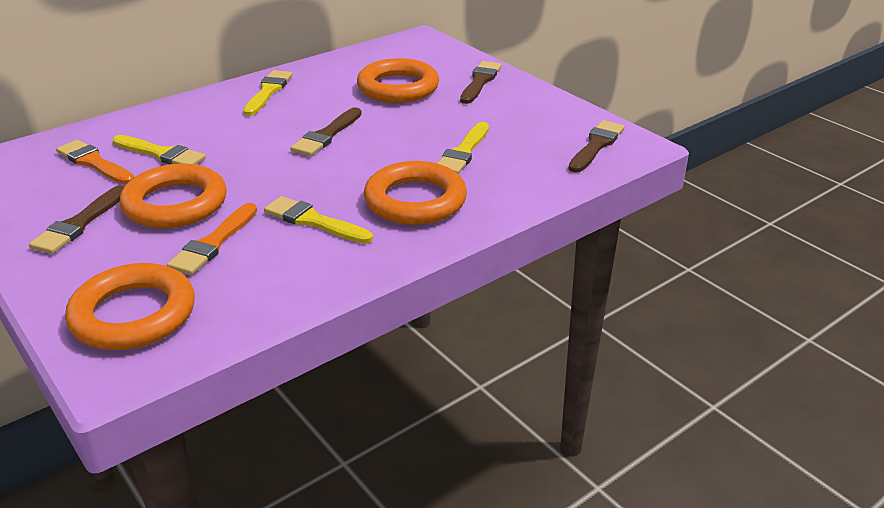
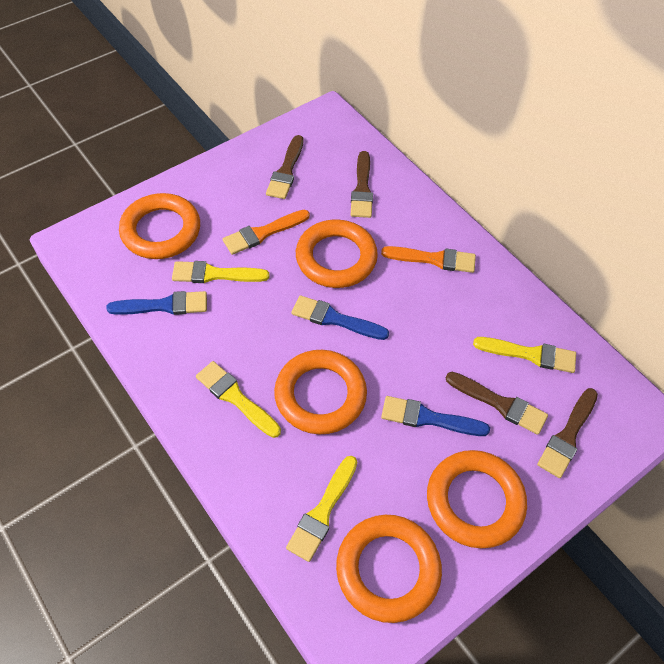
blue brush: none = 0 -> [106,291,207,315] [291,295,389,340] [381,396,490,436] = 3
orange ring: [65,263,195,350] [119,164,226,228] [357,58,439,103] [364,161,467,225] = 4 -> [119,193,200,259] [274,350,367,435] [296,220,378,288] [336,515,442,623] [427,450,527,548] = 5

